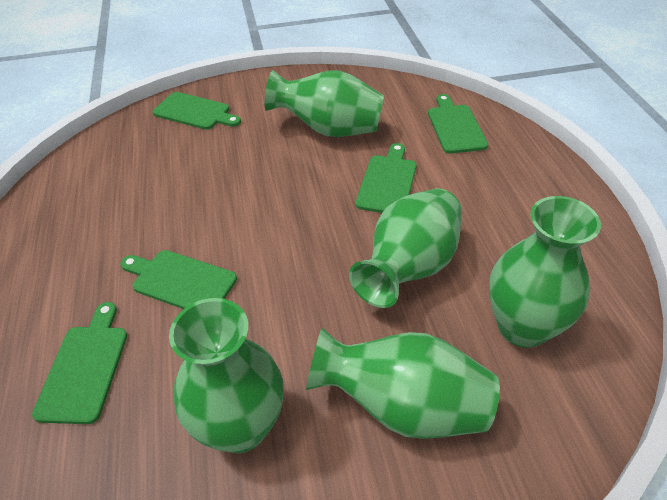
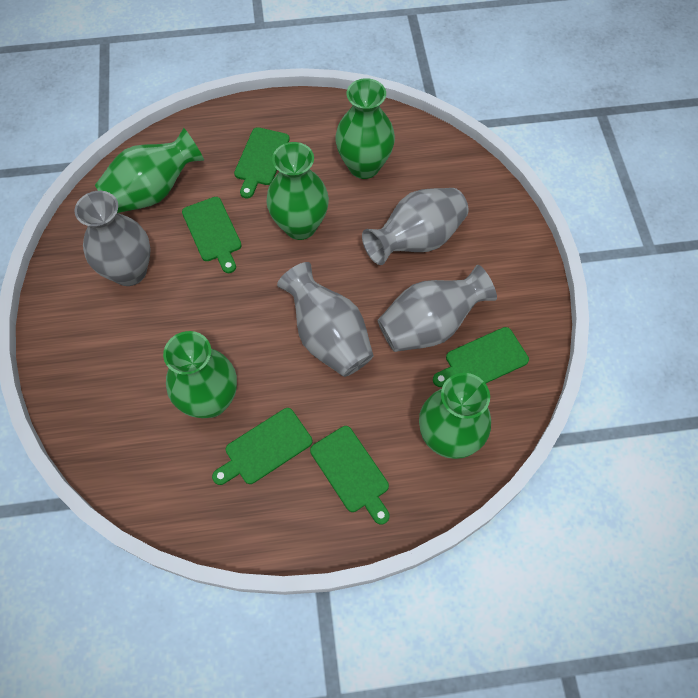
grey vase: none = 0 -> [75,191,151,286] [277,262,374,377] [362,188,469,265] [378,265,497,352] = 4

